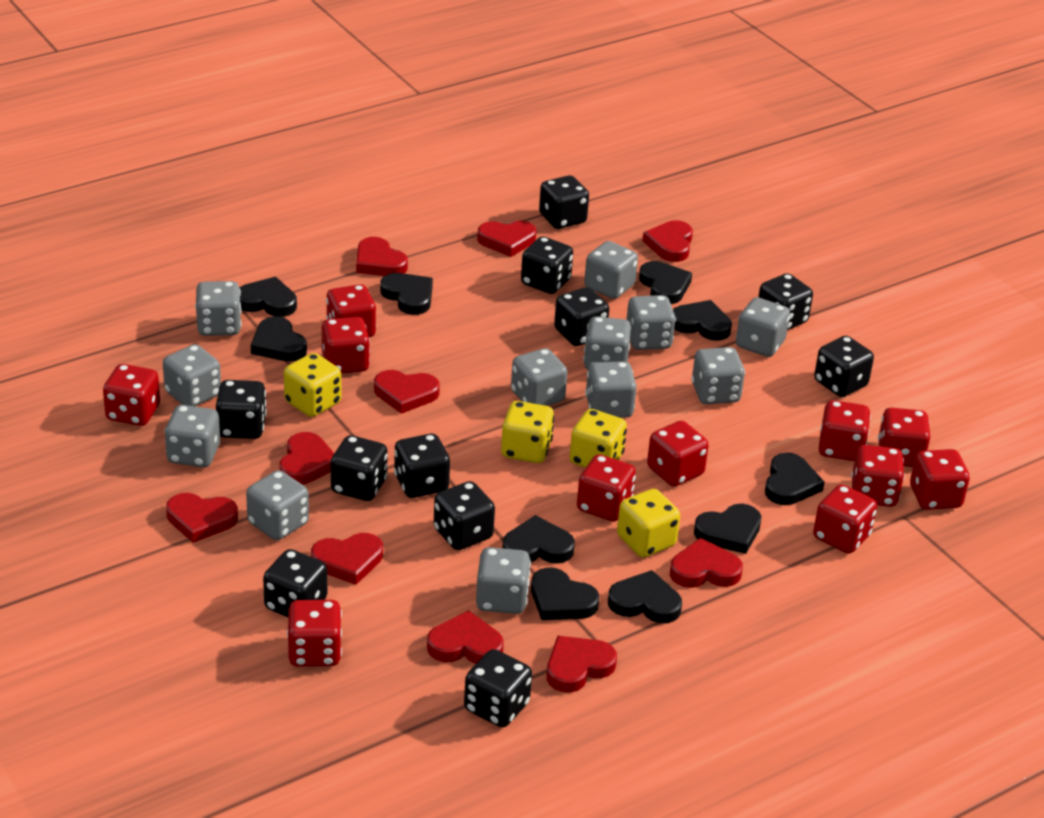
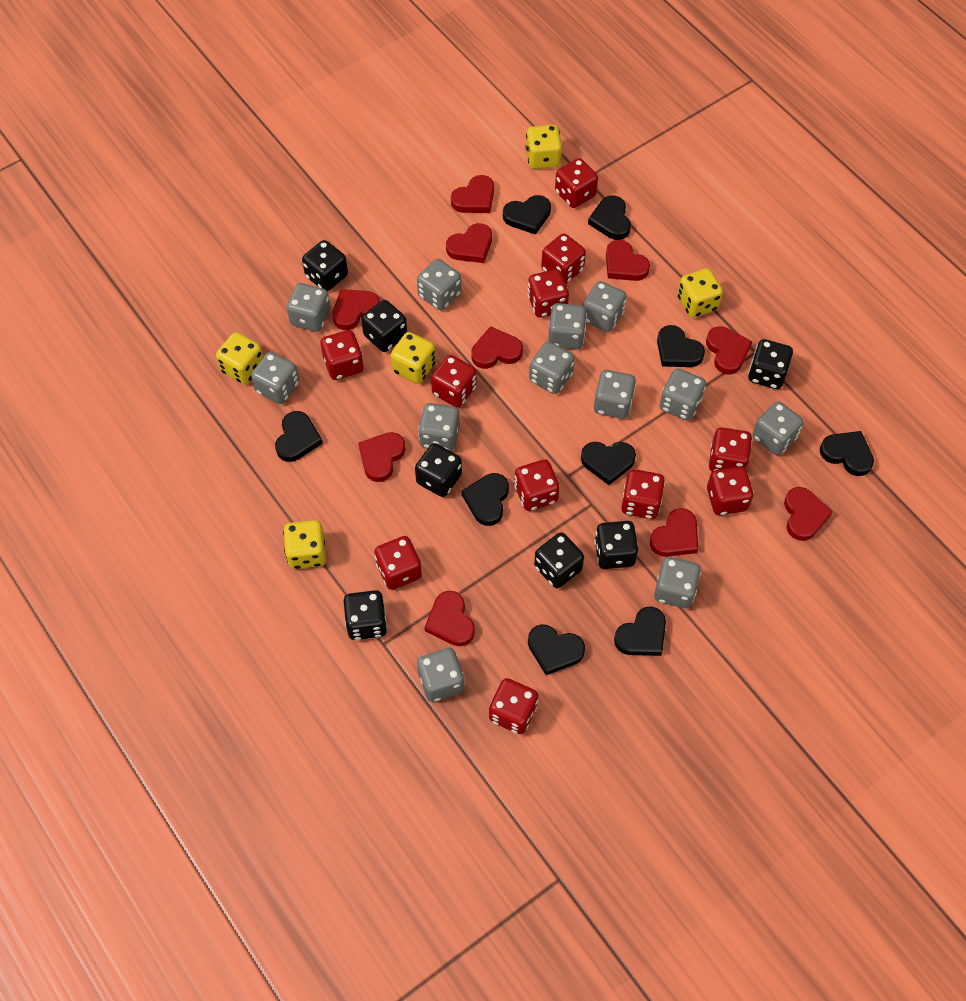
black dice: [216,380,267,439] [263,549,327,617] [331,435,388,501] [394,434,450,498] [434,481,495,550] [464,649,532,728] [521,237,573,294] [539,175,589,229] [554,287,609,346] [758,274,813,330] [814,336,874,397] = 11 -> [302,240,348,291] [344,590,387,640] [361,300,407,352] [415,443,462,497] [534,532,584,588] [594,521,638,569] [748,339,793,389] = 7
black heart: [239,277,297,317] [251,316,307,362] [380,273,433,315] [502,515,575,564] [531,567,599,620] [608,570,682,623] [639,261,692,304] [673,300,732,341] [694,504,762,554] [765,452,825,505] = 10 -> [275,411,323,462] [462,473,509,526] [503,195,551,235] [528,624,585,675] [581,442,636,485] [588,196,631,240] [614,607,666,656] [657,325,705,367] [820,431,874,476] = 9
yellow dice: [284,353,341,417] [501,401,554,463] [570,409,627,468] [617,489,680,557] = 4 -> [216,332,264,384] [283,520,326,569] [390,332,436,384] [526,125,562,169] [677,268,723,318] = 5

